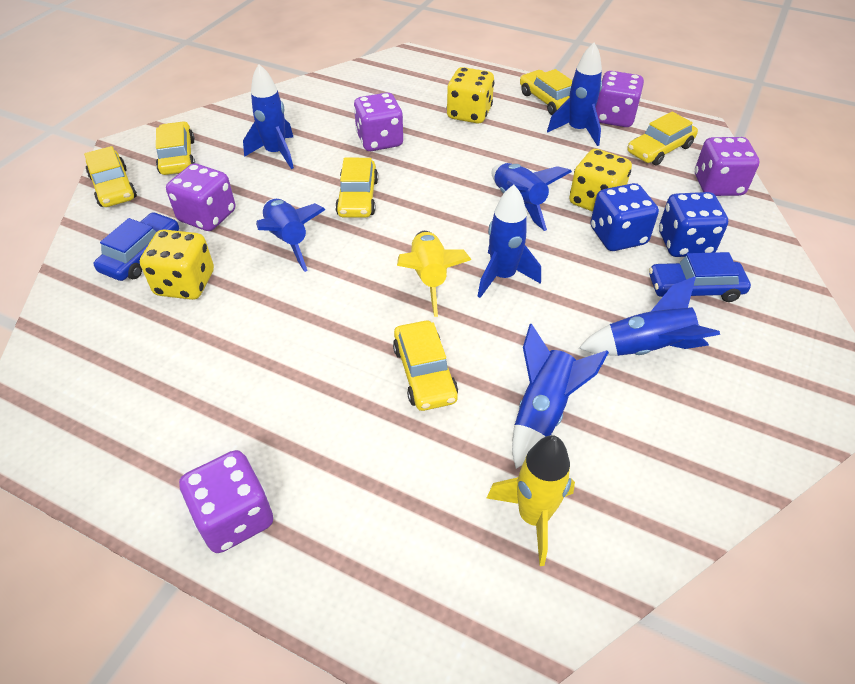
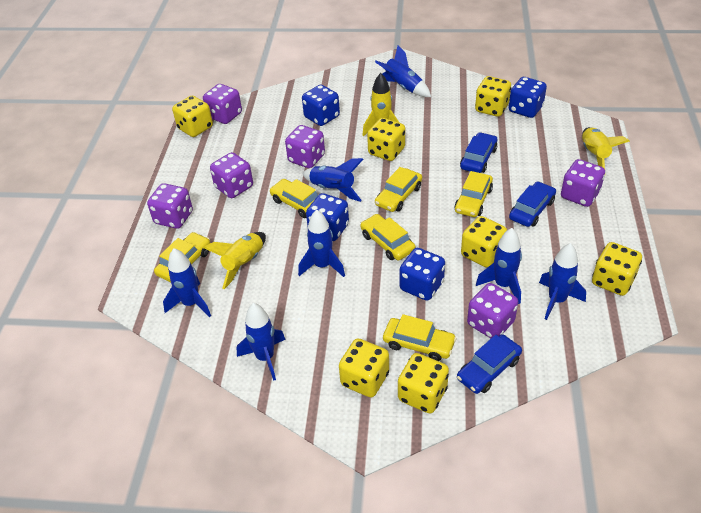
blue car: [94,212,179,281] [649,252,751,302] = 2 -> [457,334,522,394] [460,132,497,173] [509,181,556,227] = 3
blue dice: [590,183,659,251] [659,192,728,257] = 2 -> [302,85,340,126] [306,193,349,241] [399,248,445,301] [509,77,547,118] = 4
purple dice: [166,163,235,231] [179,450,273,553] [354,93,403,151] [595,71,644,127] [695,137,759,196] = 5 -> [147,183,193,229] [203,84,242,124] [210,152,253,198] [285,125,325,168] [467,283,518,338] [561,159,605,207] = 6
yellow dice: [140,229,214,300] [447,67,494,124] [569,149,632,212] = 3 -> [172,96,213,137] [339,338,389,397] [367,118,405,161] [398,353,449,413] [461,216,507,268] [475,76,511,117] [592,242,642,296] = 7
yellow rocket: [397,231,471,317] [486,435,575,566] = 2 -> [203,232,266,289] [362,73,399,137] [582,127,630,169] = 3

